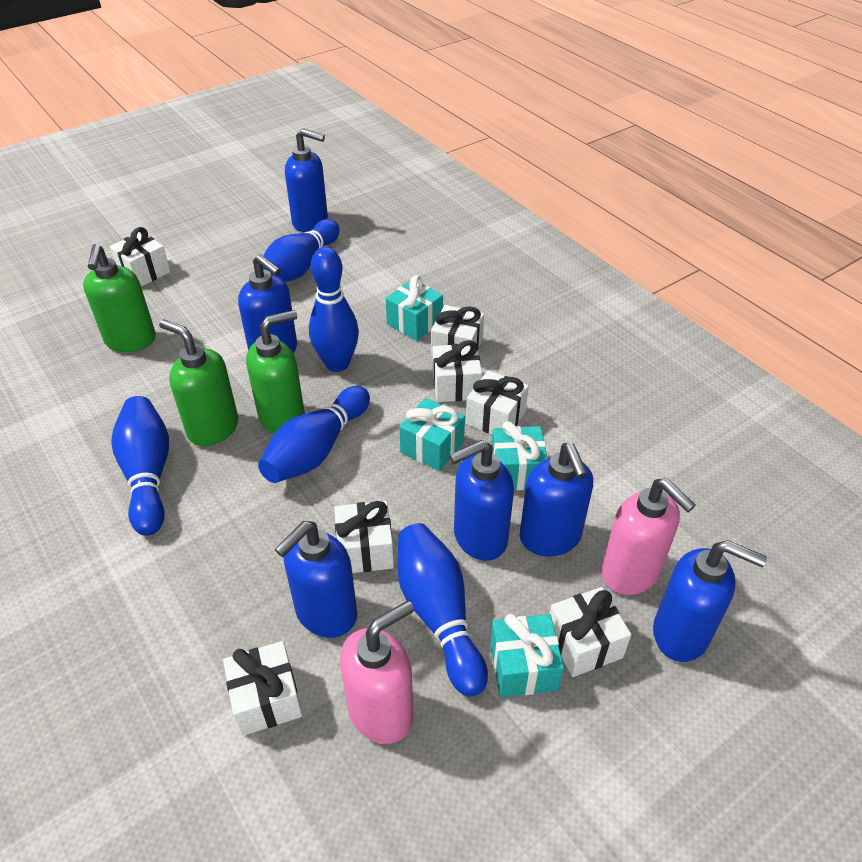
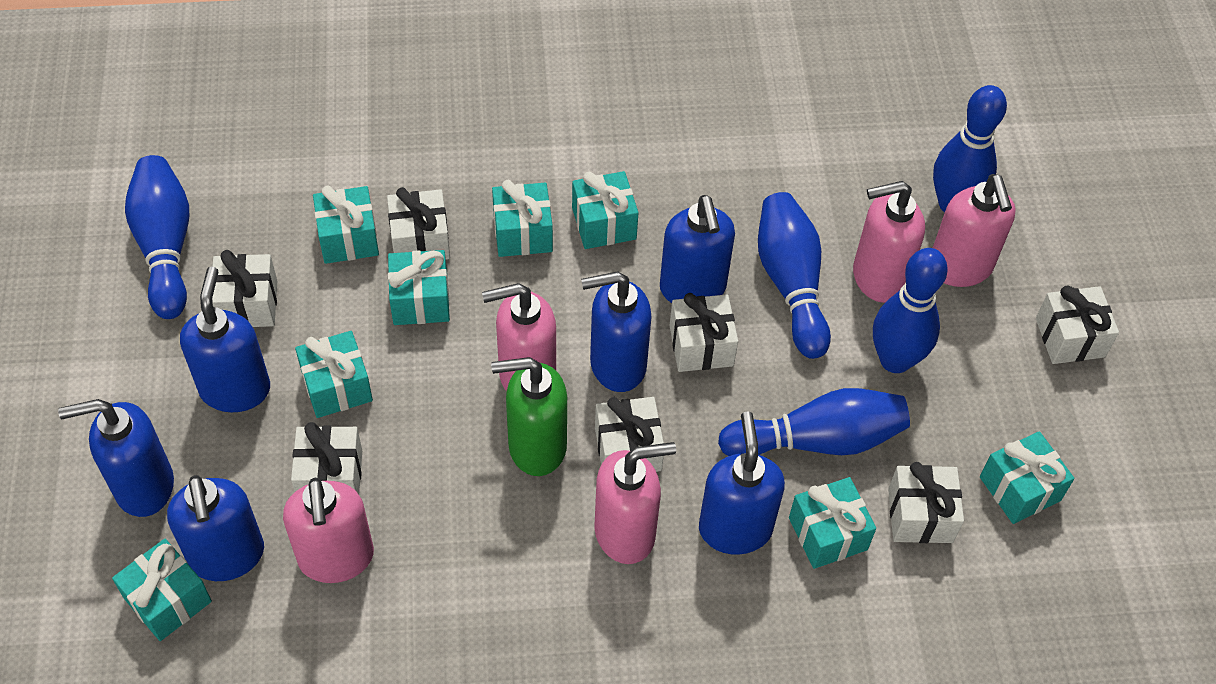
green soap dispenser: [83,244,156,352] [159,319,238,446] [246,310,305,434] = 3 -> [491,357,567,476] = 1
pink soap dispenser: [340,600,414,744] [601,478,696,595] = 2 -> [283,478,374,583] [482,283,556,391] [594,442,676,564] [853,181,925,303] [933,174,1016,287] = 5
turquoise gift: [386,275,443,341] [399,398,465,471] [490,614,564,697] [491,421,548,490] = 4 -> [112,539,212,641] [295,331,373,418] [313,186,379,264] [388,250,450,325] [492,180,553,257] [572,171,639,249] [789,477,876,569] [980,431,1074,524] = 8

